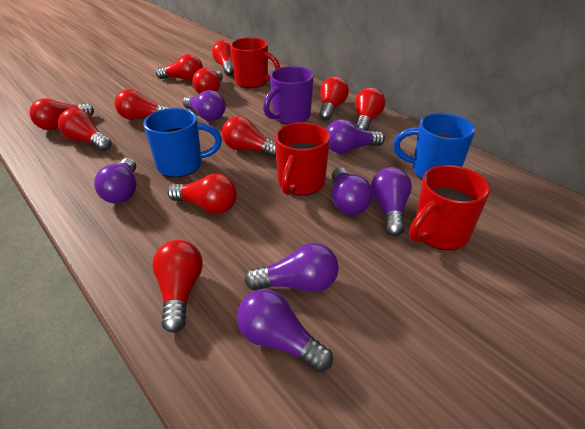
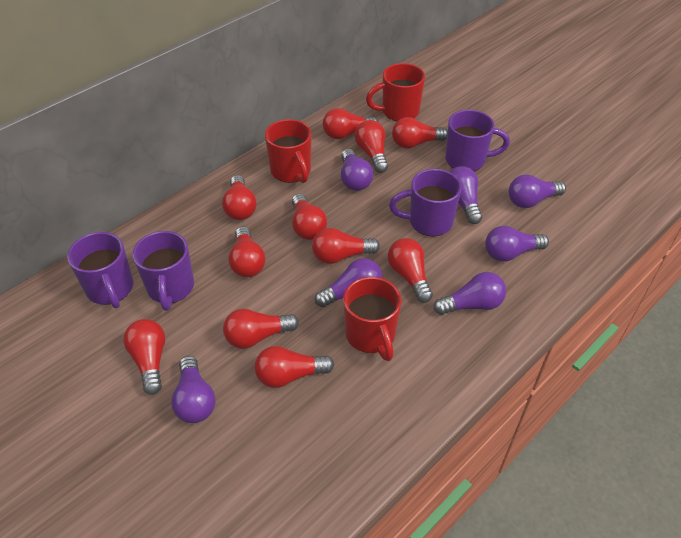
blue mug: [143,108,222,177] [393,113,475,180] = 2 -> none = 0
purple mug: [263,66,314,124] = 1 -> [67,232,133,308] [132,231,194,311] [389,169,462,236] [445,110,510,171] = 4

